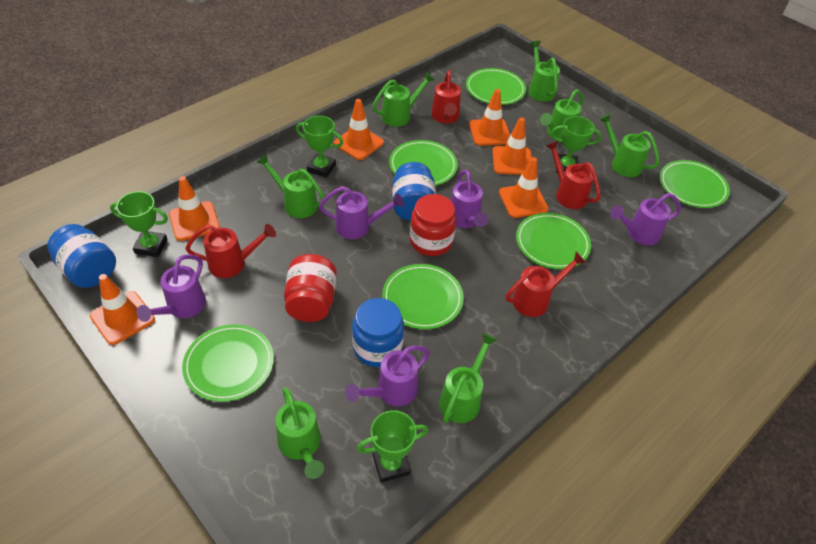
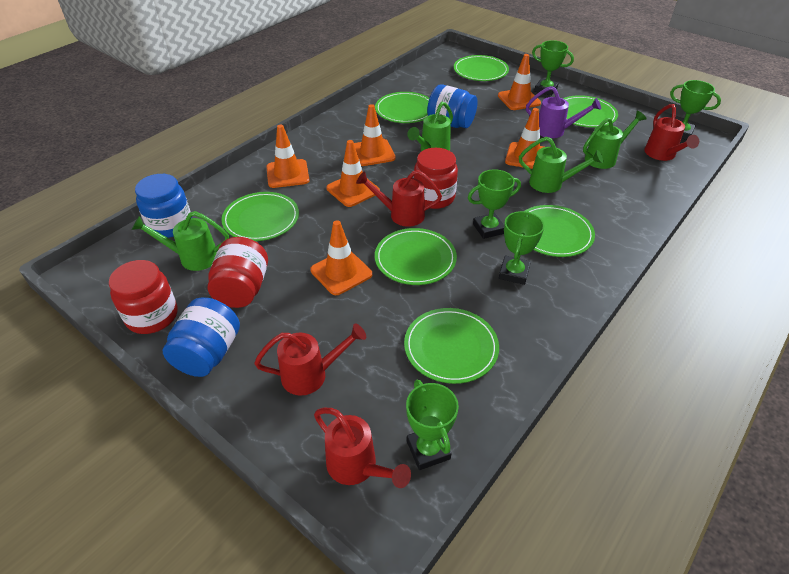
green plate: [182,324,274,402] [382,264,463,329] [389,140,458,186] [466,68,526,105] [516,213,591,269] [660,160,730,208] = 6 -> [222,192,299,241] [375,92,429,123] [375,228,457,285] [404,308,499,384] [454,55,509,81] [525,205,595,257] [563,95,618,128] = 7
green trophy: [110,191,168,257] [296,116,343,178] [357,410,428,483] [551,116,602,173] = 4 -> [406,380,459,470] [468,169,521,239] [499,211,544,285] [532,40,574,96] [670,80,721,140] = 5
green watering can: [256,154,326,218] [275,387,324,479] [372,72,435,127] [439,333,498,423] [528,41,560,102] [540,89,583,139] [599,113,659,177] = 7 -> [131,211,229,271] [407,102,453,151] [519,137,603,193] [583,111,647,169] = 4
purple watering can: [136,255,206,322] [319,186,404,239] [345,345,430,406] [451,170,488,228] [610,193,681,245] = 5 -> [526,86,601,138] = 1
red jar: [284,254,337,322] [410,194,456,256] = 2 -> [109,260,177,334] [207,237,268,308] [414,148,458,209] = 3

